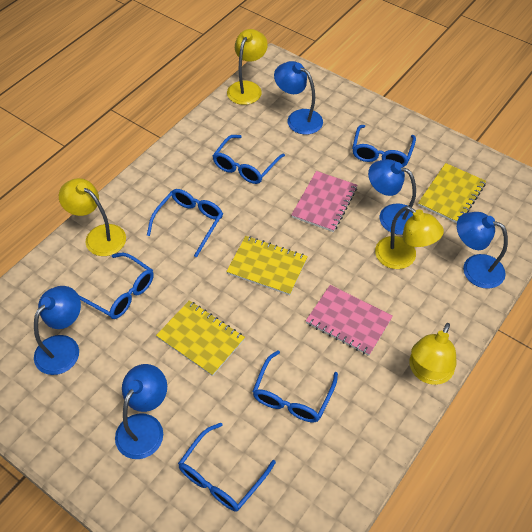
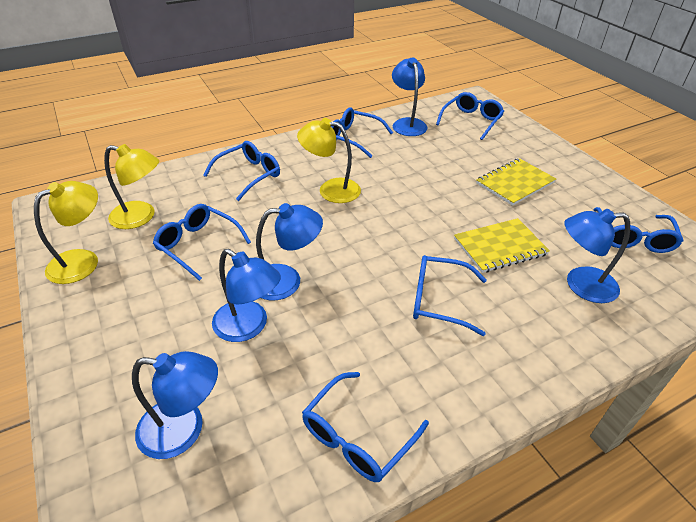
blue glasses: [79,253,154,319] [147,189,223,257] [178,423,276,512] [213,135,285,184] [252,350,338,422] [352,125,416,167] = 6 -> [153,204,251,281] [203,141,280,201] [302,372,429,482] [331,108,393,158] [413,255,487,336] [436,92,504,140] [593,207,684,253] = 7
pink notebook: [291,171,357,232] [306,285,393,356] = 2 -> none = 0
yellow lamp: [59,178,126,256] [227,29,268,105] [375,206,444,269] [410,323,457,385] = 4 -> [34,181,98,284] [104,144,159,229] [297,118,361,203] = 3
yellow notebook: [156,300,245,376] [226,236,308,295] [418,163,486,223] = 3 -> [454,218,550,273] [476,158,556,206] = 2

